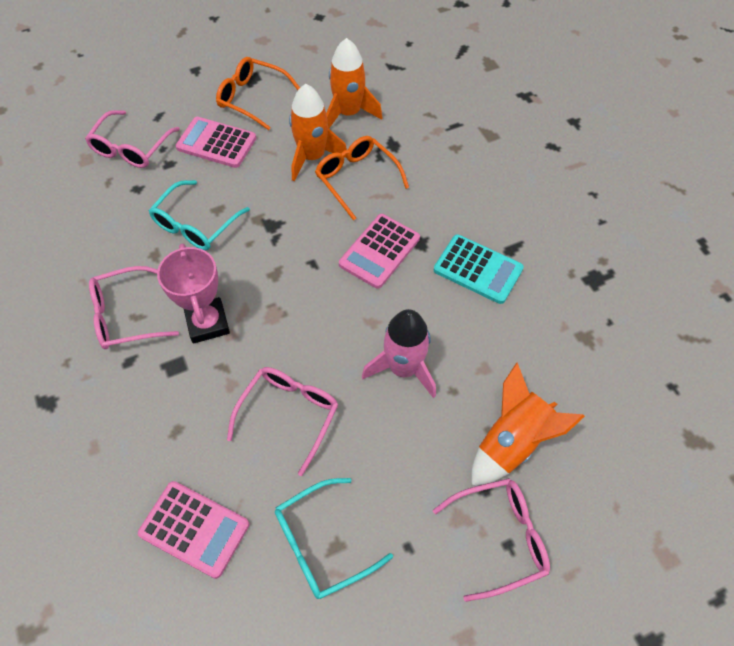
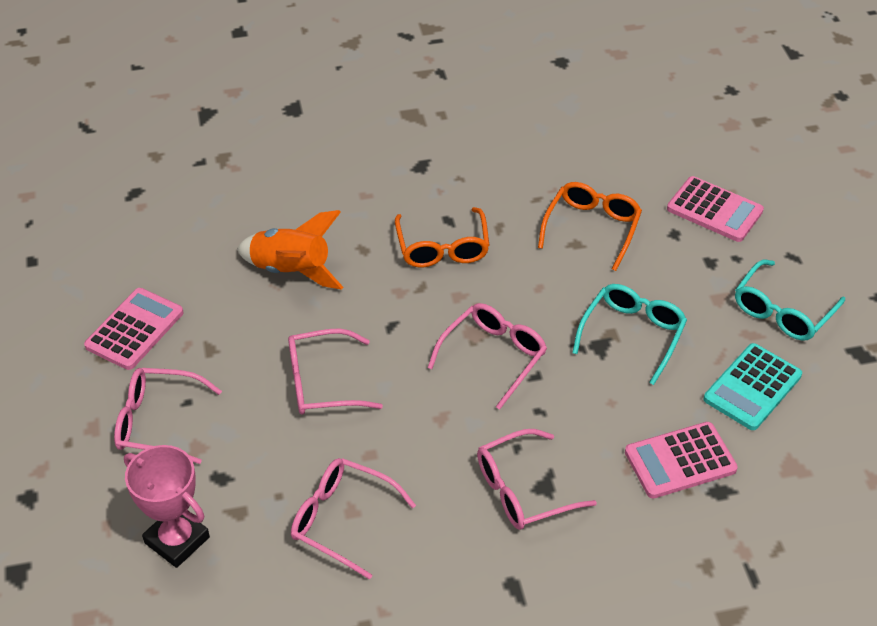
orange rocket: [289,84,347,181] [326,38,382,128] [471,363,585,486] = 3 -> [237,210,343,290] = 1
pink glasses: [85,110,180,168] [89,266,179,349] [227,367,338,476] [433,478,550,602] = 4 -> [114,368,222,464] [288,328,383,415] [291,458,416,580] [428,303,547,410] [477,429,597,530] = 5
pink rocket: [362,309,436,398] = 1 -> none = 0

